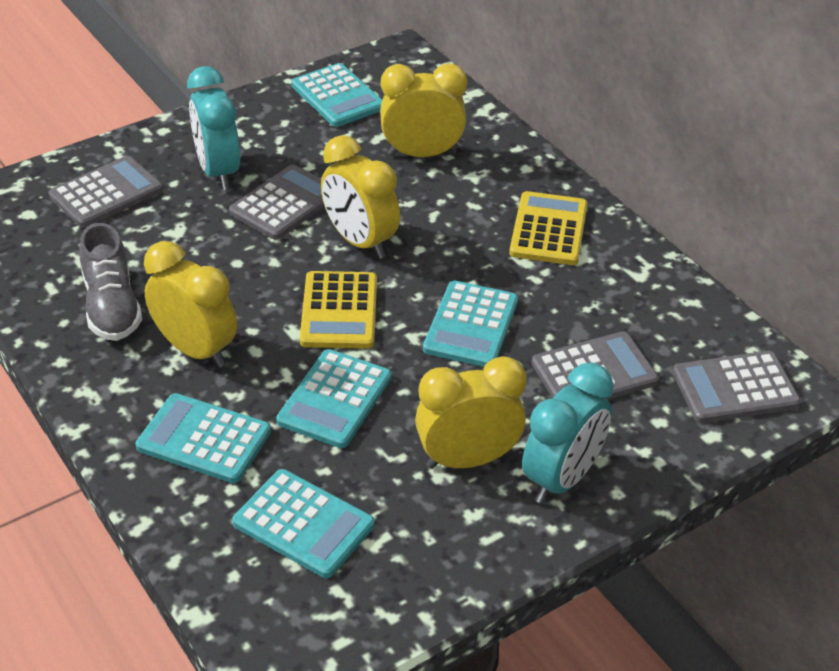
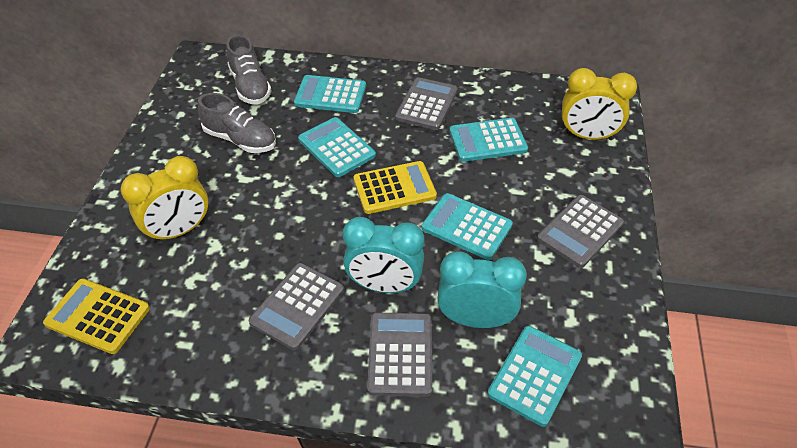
grey shoe: [79,223,142,341] = 1 -> [198,93,276,153] [226,35,272,105] = 2
yellow clock: [144,241,237,368] [321,135,400,259] [380,63,467,157] [415,356,527,469] = 4 -> [121,156,208,243] [562,68,637,140] = 2

